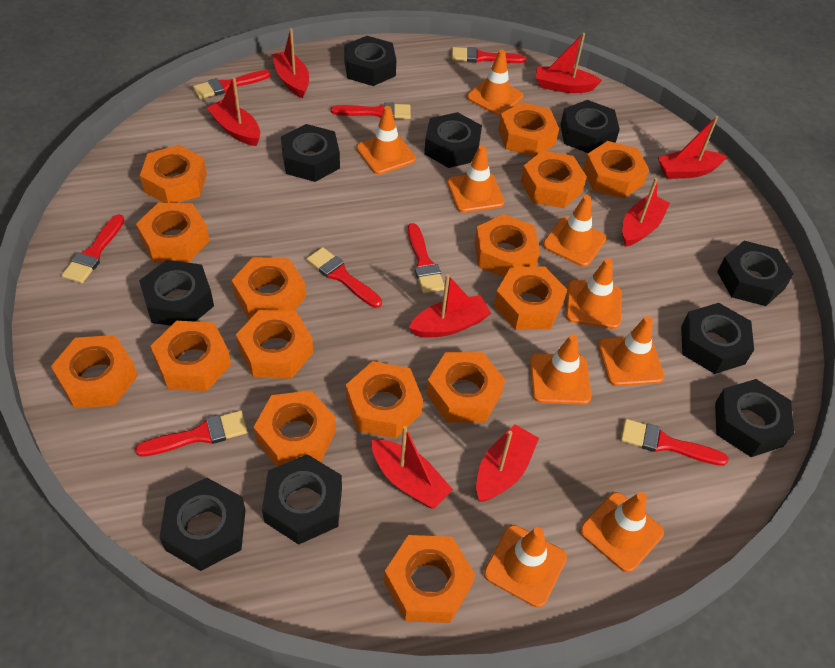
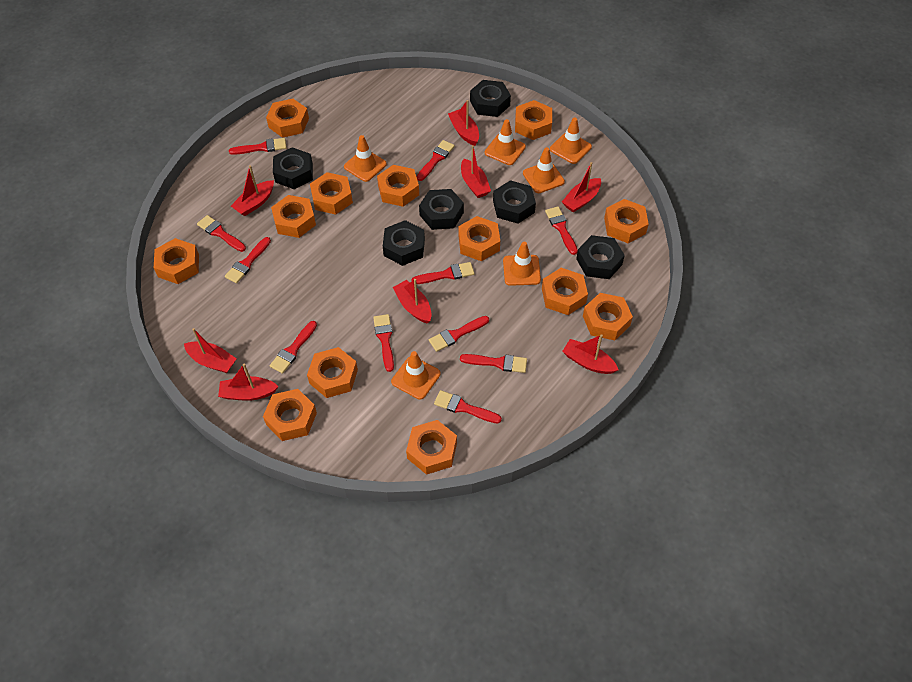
black nut: [139,260,214,326] [159,478,245,571] [262,454,342,545] [281,124,340,182] [344,36,396,86] [424,112,482,168] [560,100,620,153] [681,303,754,374] [715,379,794,457] [717,241,794,306] = 10 -> [273,147,313,189] [383,220,425,266] [419,189,464,230] [470,80,511,117] [493,180,536,224] [576,235,625,279] = 6
orange nut: [51,335,138,408] [136,203,210,263] [140,145,207,203] [151,321,231,391] [232,257,306,320] [236,310,313,379] [254,390,336,467] [346,361,423,439] [384,535,475,623] [426,352,505,423] [474,214,540,278] [494,267,567,330] [498,102,559,157] [521,151,587,208] [583,141,649,199] = 15 -> [154,238,199,284] [263,389,317,441] [266,99,309,138] [271,195,316,238] [307,347,358,398] [310,172,353,215] [377,165,419,207] [406,420,457,475] [458,216,500,261] [515,100,552,140] [542,268,588,315] [583,293,633,340] [604,199,649,243] = 13
orange traffic cone: [357,106,416,175] [447,145,505,213] [467,49,523,116] [484,525,567,608] [530,334,591,405] [543,195,606,267] [566,258,622,329] [580,492,664,573] [598,316,664,386] = 9 -> [344,135,387,182] [391,351,441,400] [485,119,526,165] [503,242,541,286] [523,147,565,193] [550,118,592,164] = 6
red brush: [62,214,125,283] [135,411,248,457] [193,70,271,99] [307,247,382,308] [331,102,411,119] [407,223,445,293] [452,47,526,63] [621,419,728,466] = 8 -> [197,215,246,252] [225,237,271,284] [229,138,287,155] [270,321,317,374] [373,314,394,372] [411,262,474,284] [417,140,455,181] [429,316,489,352] [434,390,502,424] [460,354,527,373] [545,207,578,255] = 11

